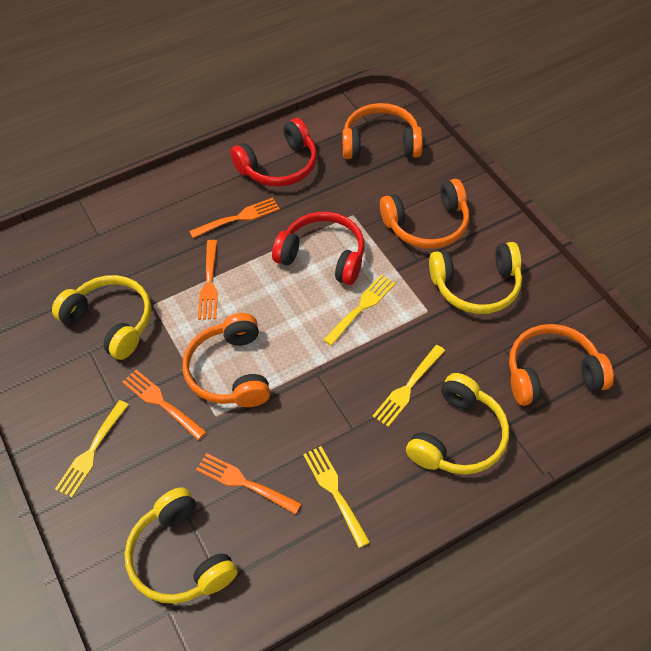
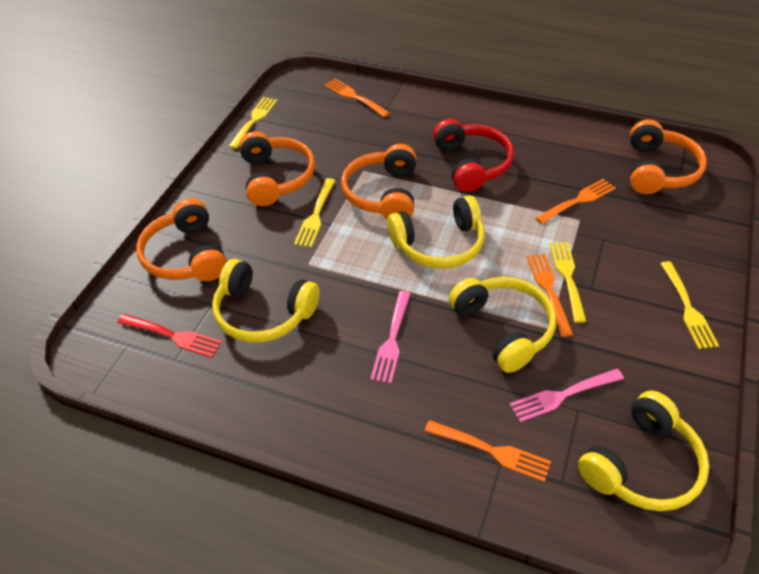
pink fork: none = 0 -> [370,291,411,383] [509,369,624,422] = 2
red fork: none = 0 -> [117,314,222,358] = 1
red headphones: [230,118,317,187] [272,212,365,285] = 2 -> [433,119,514,192] = 1

